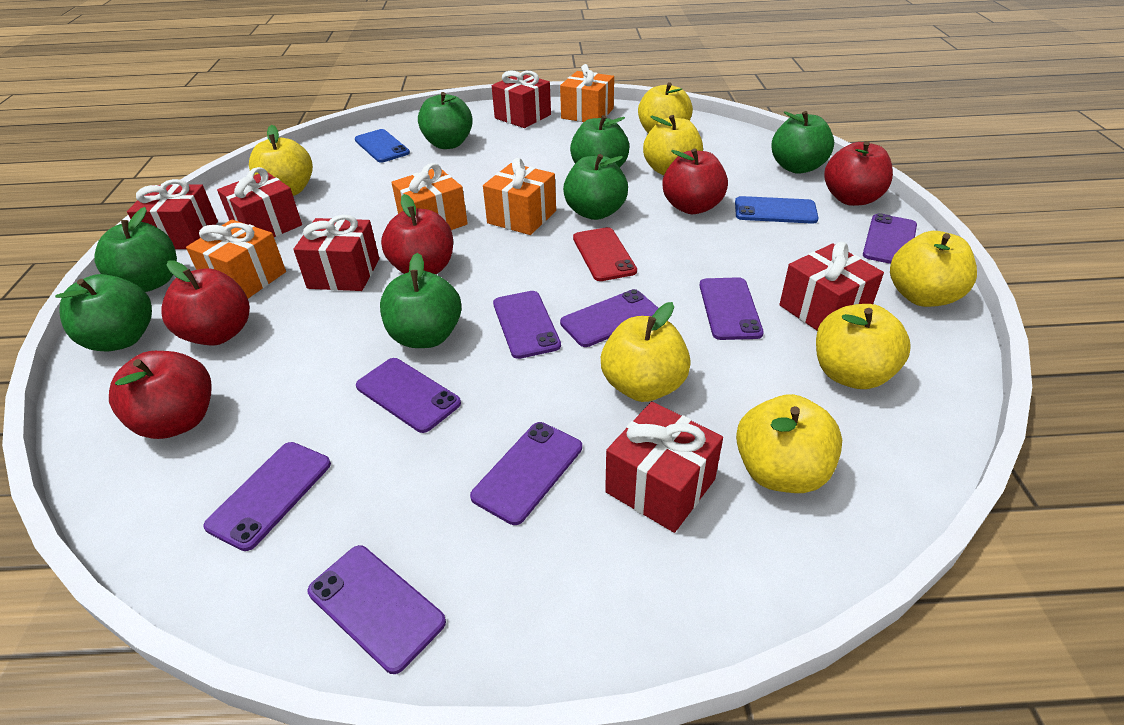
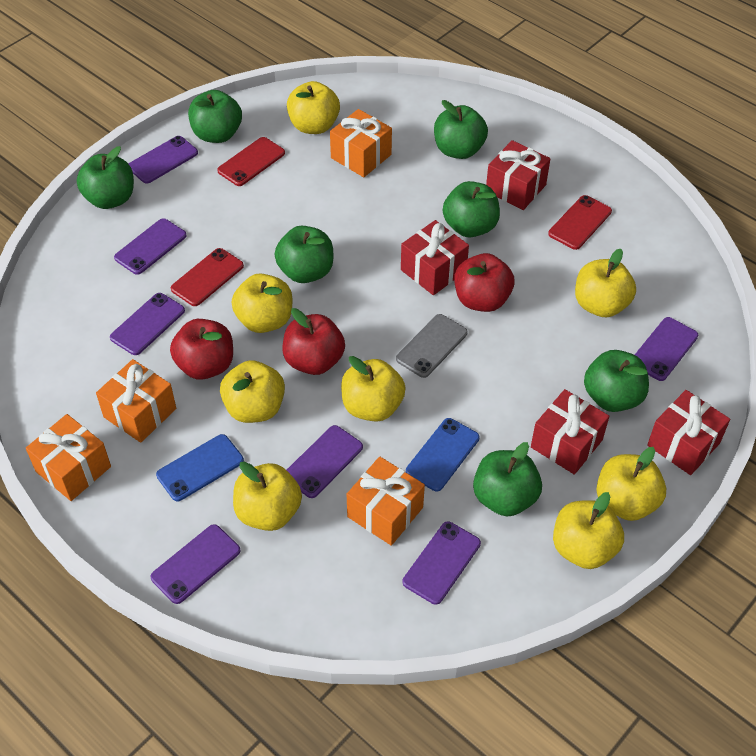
grey phone: none = 0 -> [396,314,468,378] = 1
purple phone: [203,442,331,551] [308,545,446,674] [356,358,461,433] [470,422,582,525] [493,291,561,359] [560,289,658,347] [700,277,764,340] [863,213,917,264] = 8 -> [110,293,185,355] [114,218,187,275] [129,136,198,184] [151,524,240,604] [287,425,363,498] [403,521,481,605] [635,317,698,381] = 7
red apple: [109,351,211,439] [161,260,250,346] [381,194,453,274] [662,148,728,214] [824,141,893,206] = 5 -> [170,319,233,380] [282,308,345,375] [454,253,514,312] = 3
red gift: [127,179,218,249] [217,167,302,237] [293,214,379,291] [492,71,551,128] [605,401,723,533] [779,242,884,331] = 6 -> [401,220,469,295] [486,140,550,210] [531,389,609,475] [647,390,730,475] = 4
red phone: [573,227,637,281] = 1 -> [171,248,244,306] [217,137,285,186] [548,195,612,250] = 3
yellow apple: [249,125,313,196] [601,302,691,402] [638,82,693,133] [643,115,703,175] [736,394,842,493] [816,304,911,389] [890,231,977,307] = 7 -> [220,360,285,423] [231,274,292,333] [233,462,302,531] [287,81,340,134] [341,356,406,422] [553,492,624,569] [575,249,636,317] [596,447,666,521] = 8

